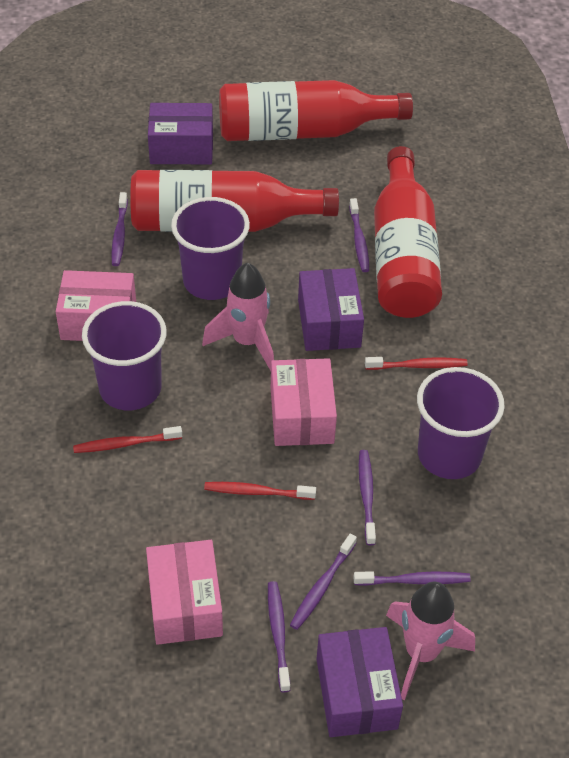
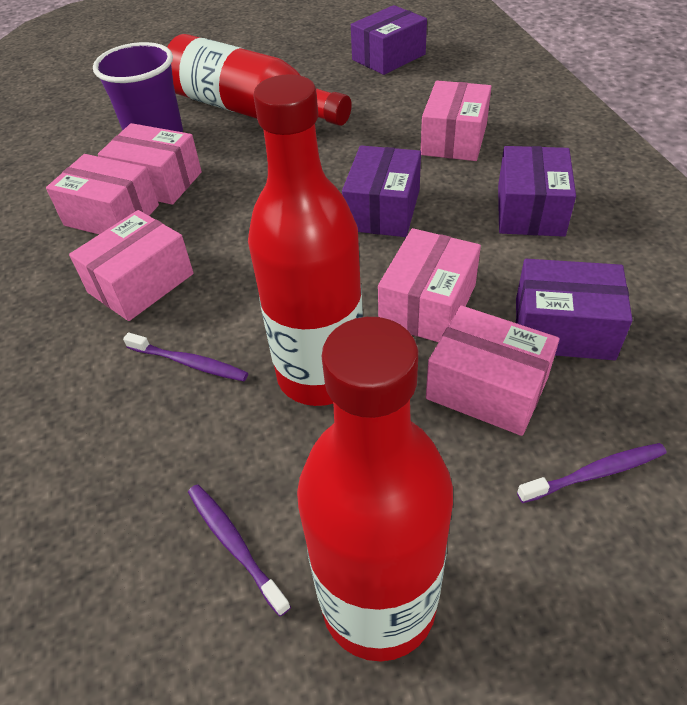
pink box: [56,270,136,341] [146,540,223,645] [271,358,337,446] = 3 -> [46,154,159,234] [69,210,194,321] [98,123,202,205] [378,228,481,342] [421,81,492,161] [426,305,559,436] = 6
pink rocket: [202,262,274,371] [386,582,475,700] = 2 -> none = 0
purple box: [148,103,213,164] [298,268,364,351] [317,627,403,737] = 3 -> [342,145,421,237] [351,5,427,75] [498,146,576,237] [516,259,633,360] = 4
purple cup: [82,301,167,410] [171,197,250,300] [417,367,505,479] = 3 -> [93,42,183,132] = 1
purple toothbrush: [111,192,128,266] [268,581,290,692] [290,534,357,630] [349,198,369,272] [353,571,471,586] [359,450,376,546] = 6 -> [123,333,248,381] [188,484,291,617] [517,443,666,503] = 3
red toothbrush: [73,426,182,453] [204,482,316,500] [365,357,468,370] = 3 -> none = 0

